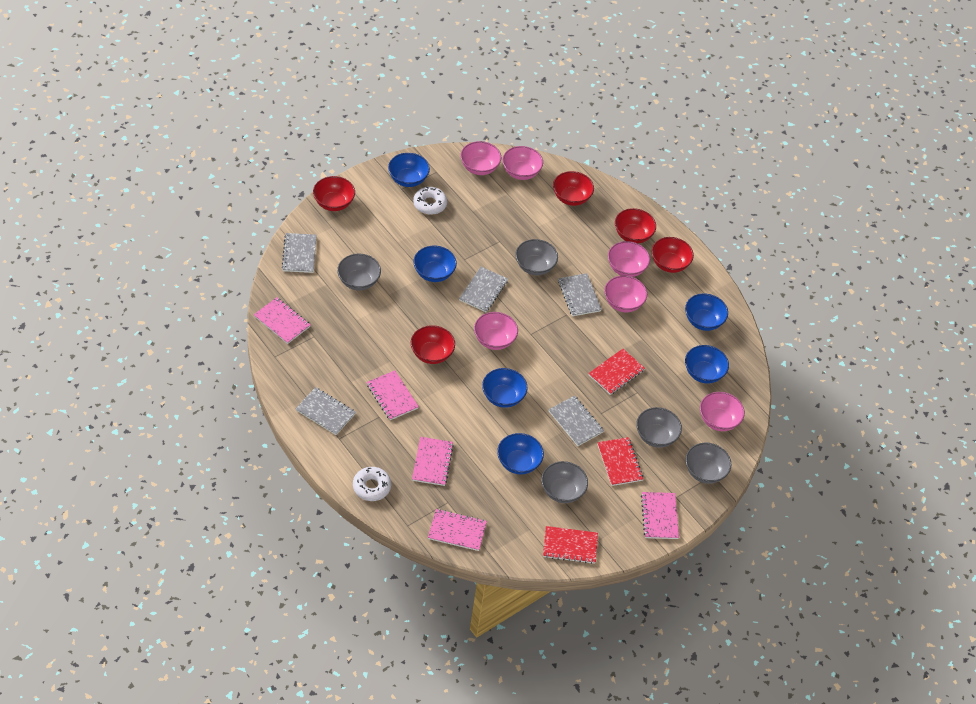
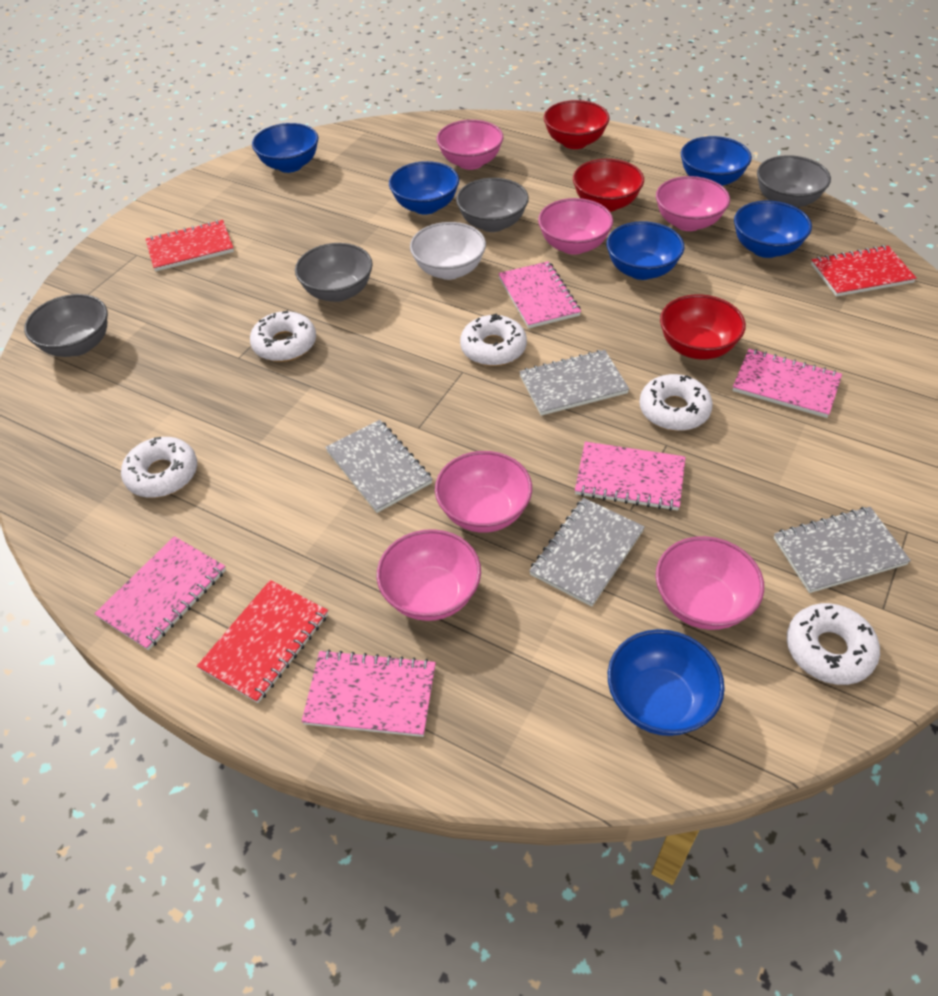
grey bowl: [337,253,381,291] [515,239,558,275] [541,461,588,503] [636,407,682,448] [685,443,732,484] = 5 -> [24,294,108,357] [295,243,373,302] [456,178,529,232] [757,155,831,208] = 4
grey notebook: [282,233,317,273] [296,387,356,435] [459,267,508,312] [549,396,604,446] [558,273,602,316] = 5 -> [325,420,432,513] [519,350,629,416] [529,498,645,607] [774,507,911,593] = 4
red bowl: [313,176,355,211] [411,325,455,364] [553,171,594,206] [615,208,656,244] [652,237,694,273] = 5 -> [544,100,610,149] [573,159,644,212] [660,294,746,360] = 3
white bowl: none = 0 -> [410,222,486,280] = 1
white donut: [353,467,391,501] [413,187,447,215] = 2 -> [121,437,197,498] [250,311,316,362] [460,313,527,366] [639,374,713,431] [787,603,880,685] = 5

